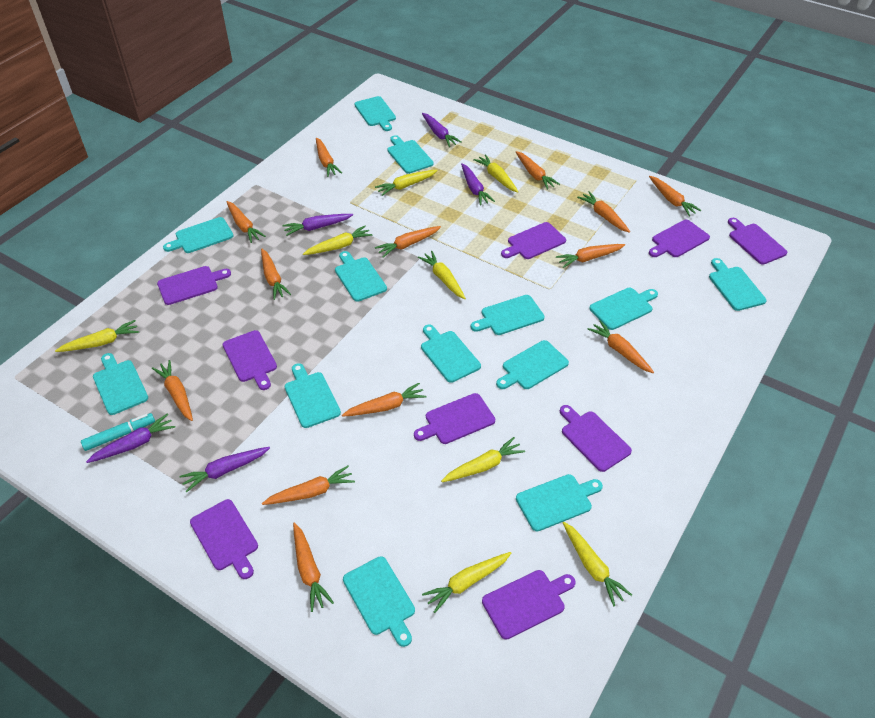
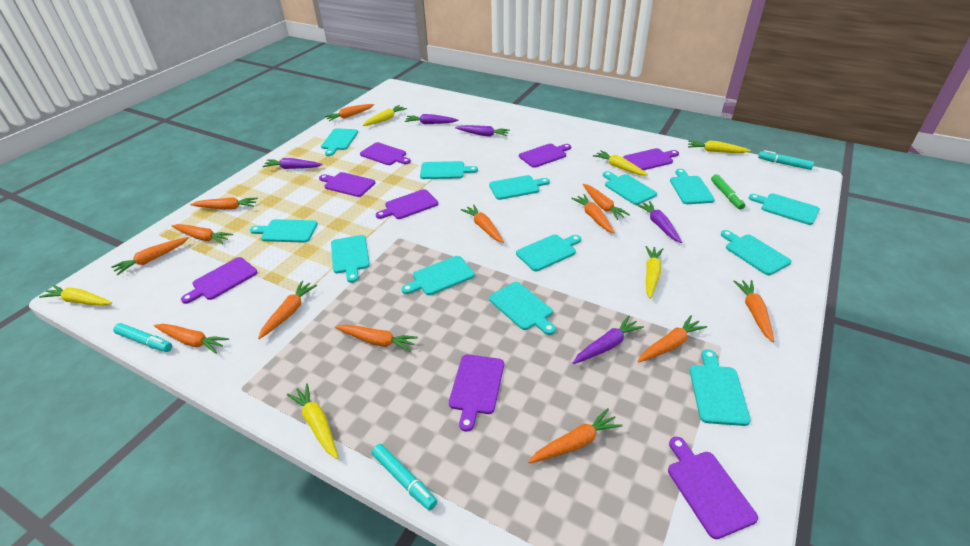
green marker: none = 0 -> [711,174,745,210] = 1
purple cutting board: [157,266,231,305] [190,499,258,579] [223,330,277,390] [414,393,495,444] [482,570,576,640] [501,222,566,259] [560,405,632,472] [649,220,710,257] [728,218,788,265] = 9 -> [181,257,257,304] [319,172,375,197] [360,142,411,165] [375,189,438,219] [449,354,504,432] [519,144,571,168] [623,148,679,170] [668,437,758,539] = 8
turquoise marker: [81,413,155,451] = 1 -> [113,323,172,352] [371,444,437,510] [758,150,814,170] = 3
yellow carrot: [55,320,139,352] [303,226,373,255] [375,170,438,196] [418,251,466,299] [422,552,511,613] [441,437,525,482] [473,154,519,192] [563,522,632,606] = 8 -> [39,285,112,306] [287,383,338,459] [362,105,407,126] [593,150,648,176] [645,246,663,299] [688,140,751,153] = 6

